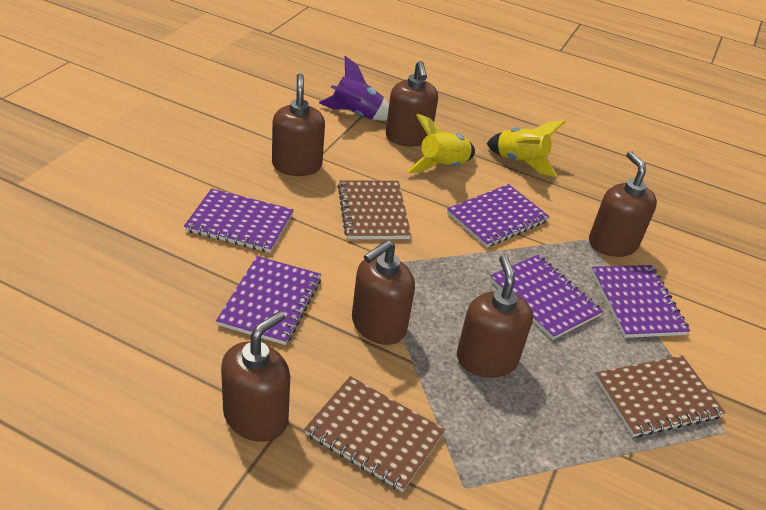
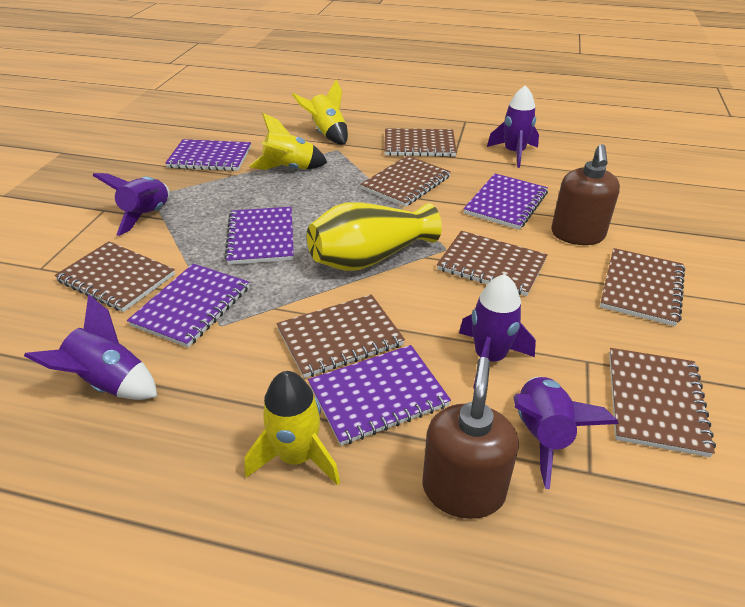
brown notebook: [304,376,445,492] [338,180,411,239] [595,355,726,437] = 3 -> [54,241,175,312] [276,294,405,378] [360,156,451,207] [384,128,457,157] [437,231,548,296] [600,248,685,326] [609,348,716,457] = 7
brown soap dispenser: [221,311,290,442] [272,73,325,176] [352,240,415,345] [386,61,438,146] [457,255,533,378] [589,151,657,257] = 6 -> [422,357,519,519] [551,144,620,245] = 2
purple rocket: [319,56,389,121] = 1 -> [24,294,158,400] [92,173,170,236] [459,274,536,389] [487,85,539,168] [514,377,619,489] = 5
yellow rocket: [407,114,475,173] [486,120,565,177] = 2 -> [244,371,340,485] [249,113,328,170] [292,80,348,145] = 3
yellow vase: none = 0 -> [307,202,442,271] = 1

